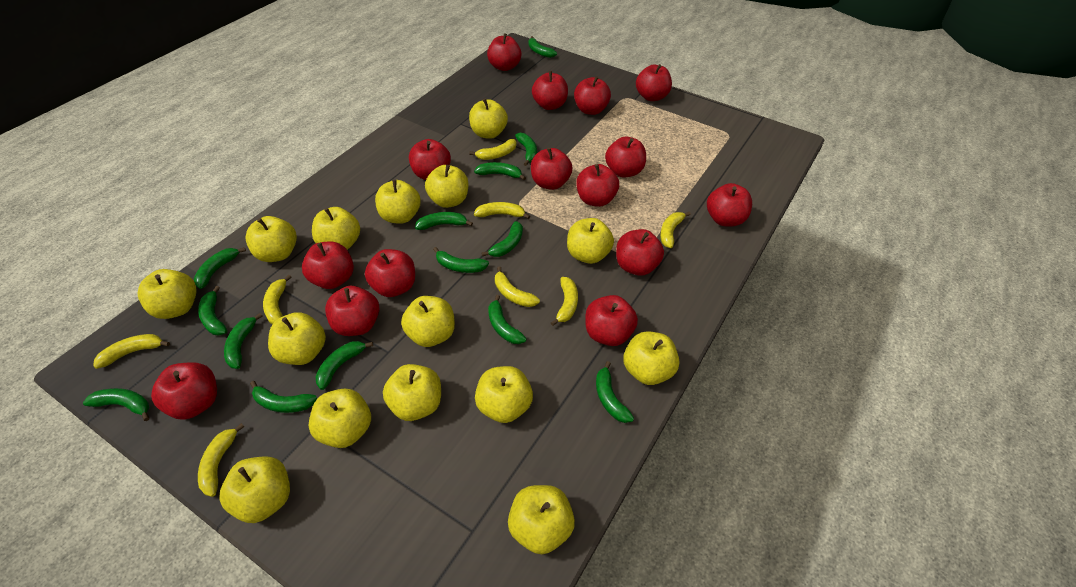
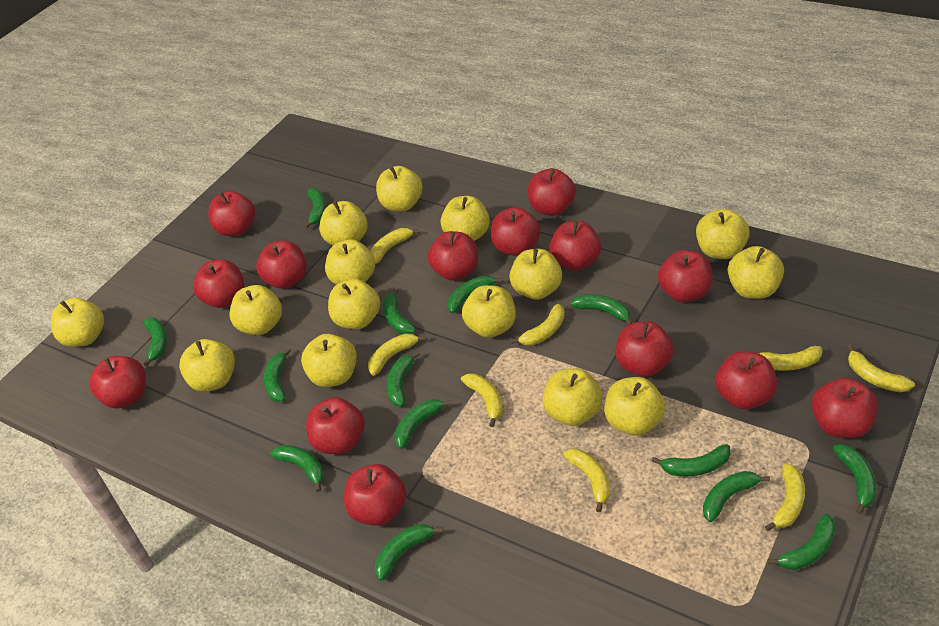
red apple: [151,362,217,420] [302,241,354,289] [325,286,380,336] [365,249,415,297] [409,139,451,180] [487,33,522,71] [531,148,573,190] [532,71,568,110] [574,76,611,115] [576,164,619,207] [585,295,638,346] [605,137,646,177] [616,229,664,276] [636,64,672,101] [707,183,752,227] = 15 -> [89,356,146,409] [193,259,244,308] [208,191,255,236] [256,241,307,289] [306,397,365,454] [344,464,406,526] [428,231,478,281] [491,207,541,256] [528,168,576,216] [549,221,601,271] [616,321,674,377] [658,250,713,302] [715,351,777,409] [812,377,878,438] = 14

